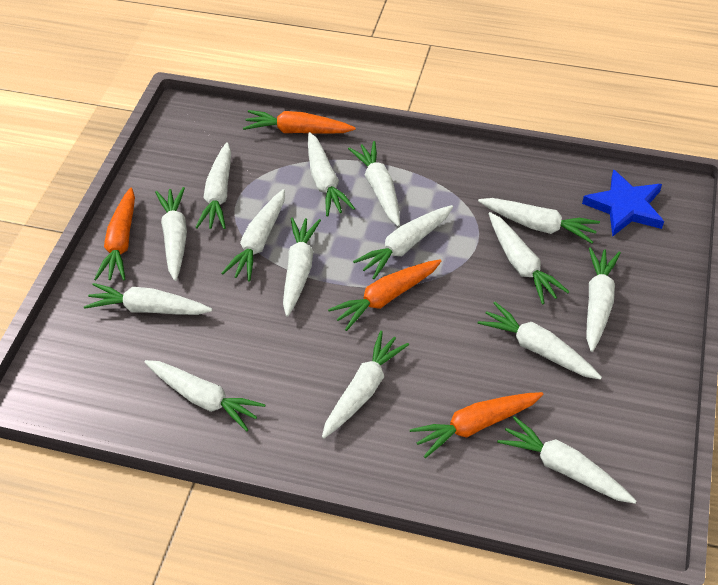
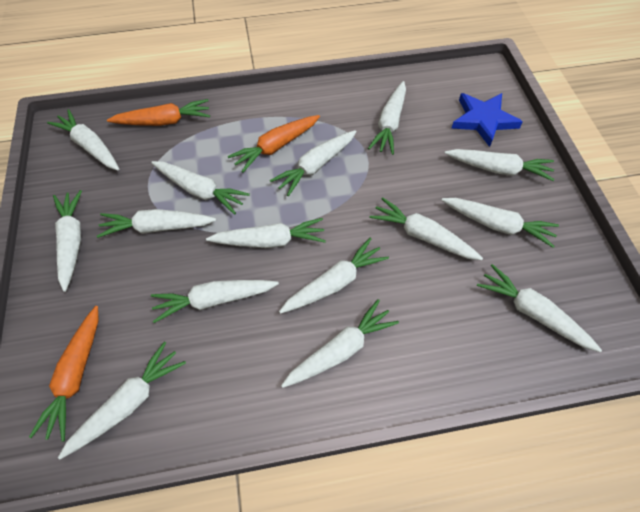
orange carrot: [94,187,135,280] [243,110,356,134] [328,259,442,331] [410,392,543,458] = 4 -> [29,306,99,442] [107,99,210,126] [228,115,320,173] = 3

